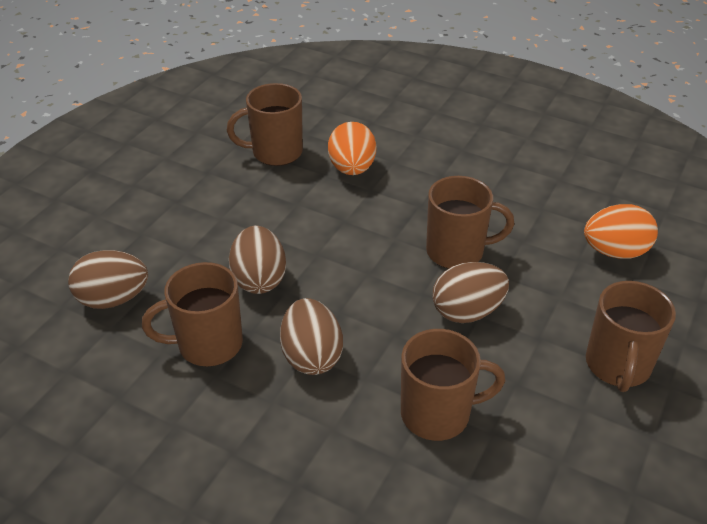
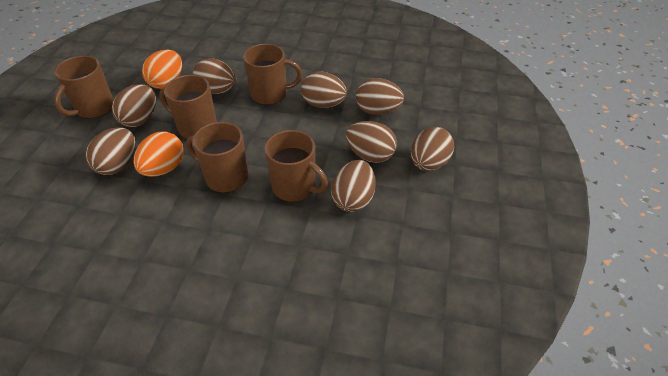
brown egg: [68,250,148,309] [229,226,286,294] [280,298,343,375] [432,262,509,323] = 4 -> [85,128,136,175] [112,84,156,127] [193,58,236,94] [301,71,347,108] [331,160,376,212] [346,121,397,163] [356,78,404,115] [411,127,454,171] = 8

